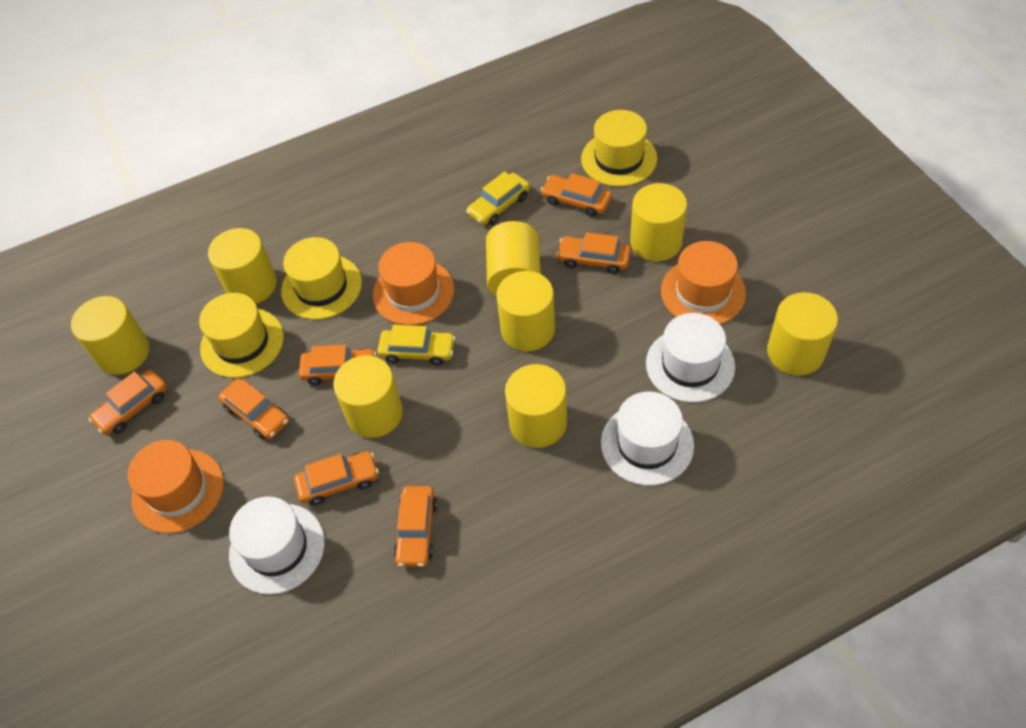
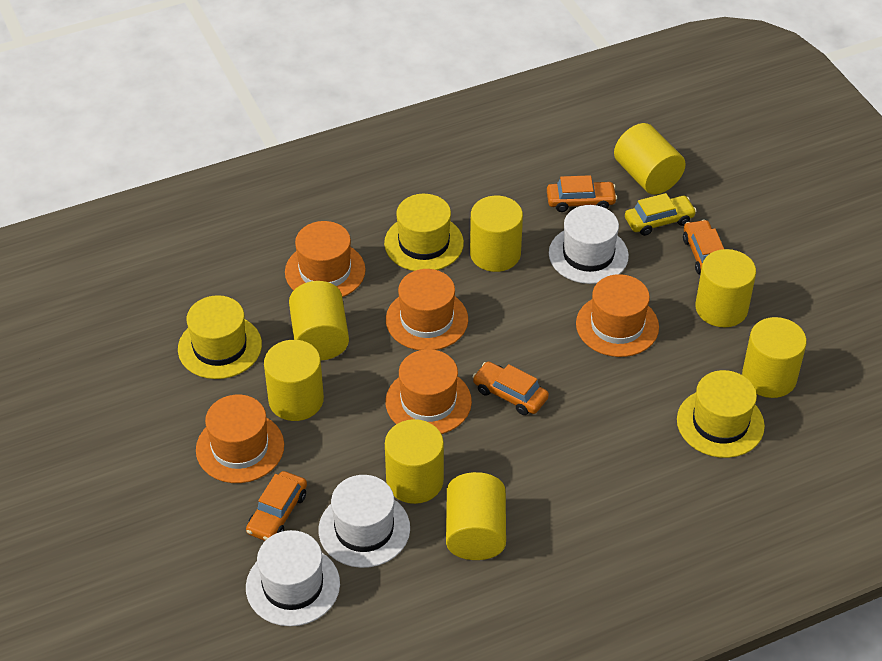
orange car: [88,370,167,435] [218,379,289,439] [294,451,379,505] [299,345,376,385] [393,486,437,567] [541,173,612,217] [556,232,631,274] = 7 -> [246,471,307,541] [473,361,549,415] [547,175,617,212] [683,220,724,274] = 4
orange hat: [128,440,224,534] [373,242,454,325] [661,241,746,324] = 3 -> [196,395,284,483] [285,221,366,297] [385,349,472,434] [386,269,468,350] [576,274,659,357] = 5
yellow car: [377,325,455,366] [466,171,530,225] = 2 -> [625,193,697,236] = 1

